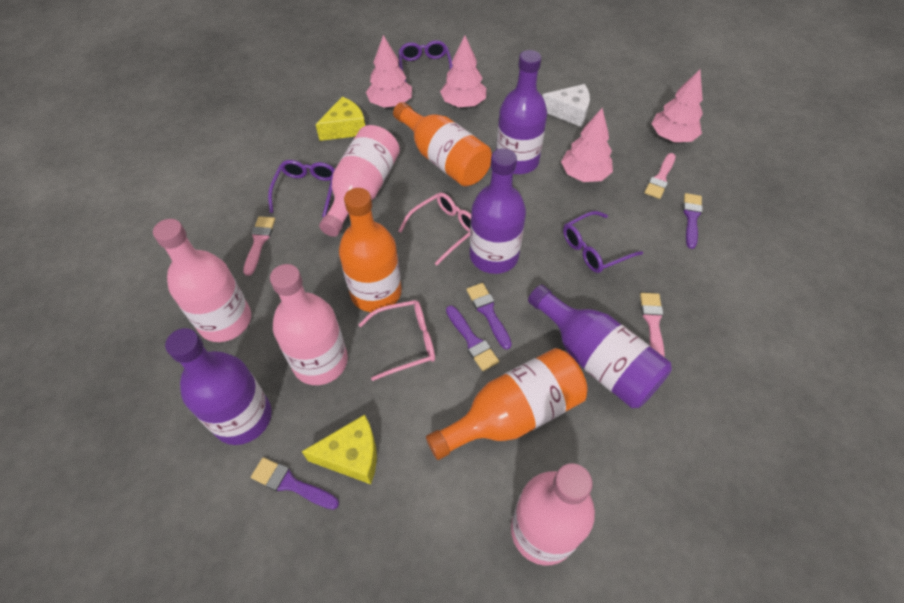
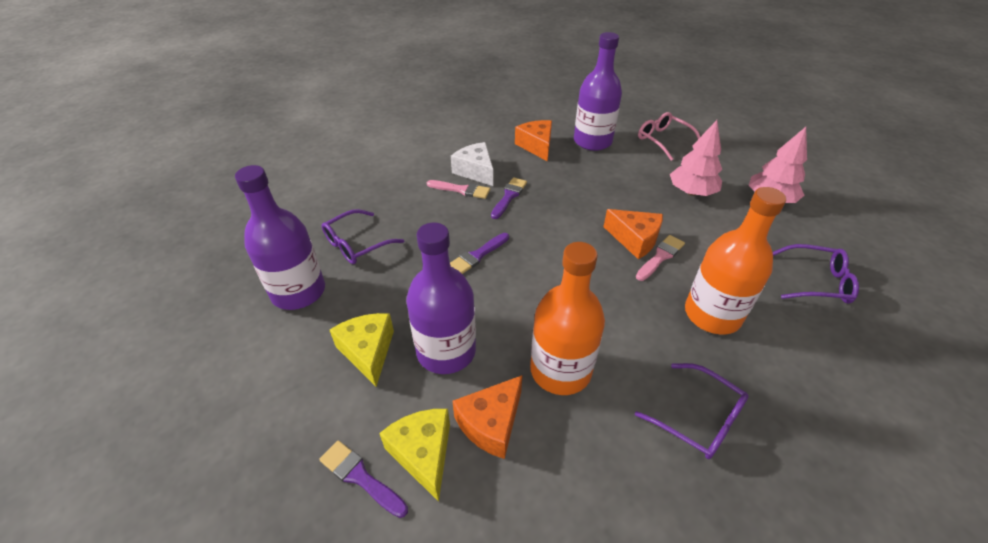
orange bottle: [339,188,402,312] [393,102,492,186] [426,348,588,460] = 3 -> [530,242,605,395] [685,187,786,335] = 2
orange cheese: none = 0 -> [452,375,523,459] [515,120,552,162] [603,209,663,259] = 3
pink bottle: [153,219,251,342] [270,264,348,385] [319,125,400,237] [511,463,595,566] = 4 -> none = 0
pink brush: [243,216,275,276] [640,293,665,357] [644,153,676,199] = 3 -> [427,180,490,199] [636,235,685,281] = 2
pink glasses: [358,300,435,381] [398,192,471,265] = 2 -> [638,112,700,161] = 1
pink tree: [366,35,412,108] [440,36,486,107] [561,108,613,182] [652,70,703,142] = 4 -> [670,120,722,196] [749,127,807,203] = 2
purple bottle: [165,328,272,445] [470,148,526,274] [496,50,547,174] [528,285,672,408] = 4 -> [235,165,325,310] [406,222,476,374] [574,32,622,151] = 3
purple brush: [251,457,339,510] [446,306,499,371] [466,283,512,349] [683,193,703,249] = 4 -> [319,440,408,518] [450,233,509,274] [491,177,527,219] = 3

